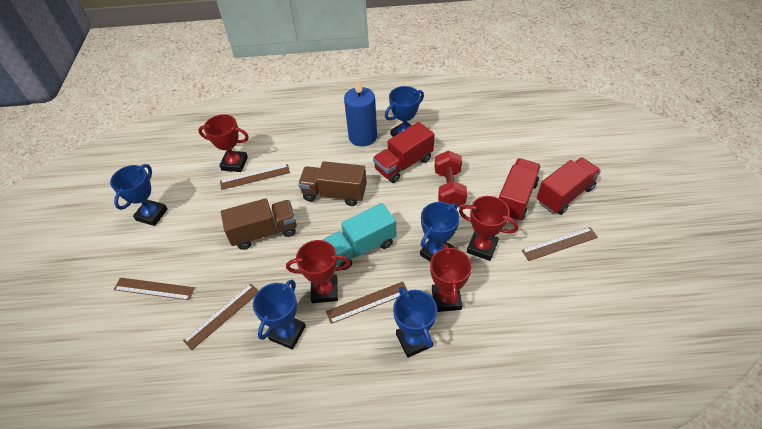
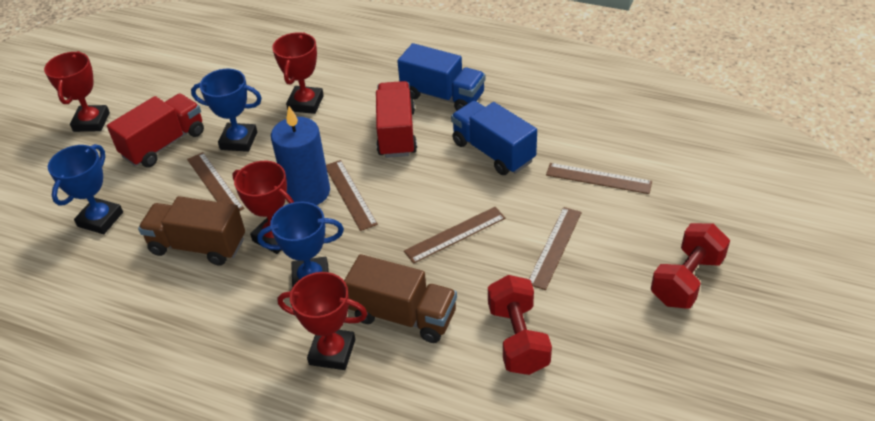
blue trophy: [110,164,168,226] [253,280,306,350] [385,86,424,137] [393,287,437,358] [420,202,460,261] = 5 -> [48,144,123,234] [191,69,262,152] [257,202,344,288] = 3
blue truck: none = 0 -> [397,43,486,110] [451,101,537,175] = 2
red dumbbell: [435,151,467,207] = 1 -> [488,275,552,375] [651,223,730,308] = 2
red truck: [373,122,435,183] [499,158,541,221] [537,157,601,215] = 3 -> [107,93,204,167] [376,81,417,158] = 2
turquoise truck: [323,203,396,270] = 1 -> none = 0

